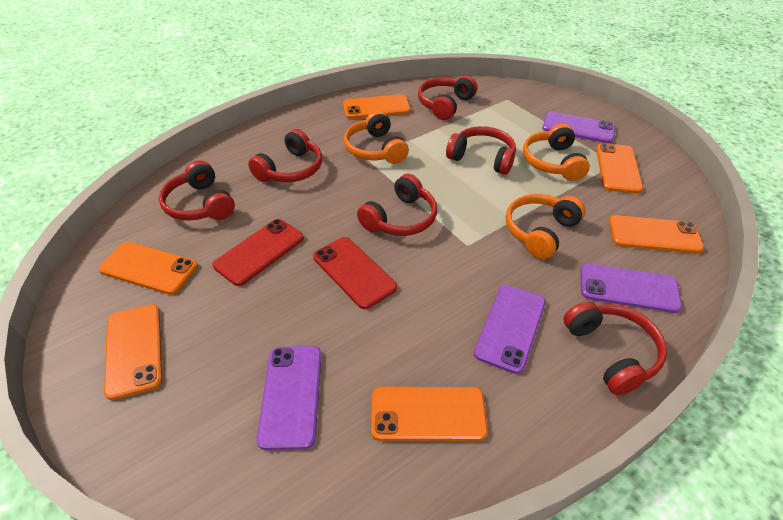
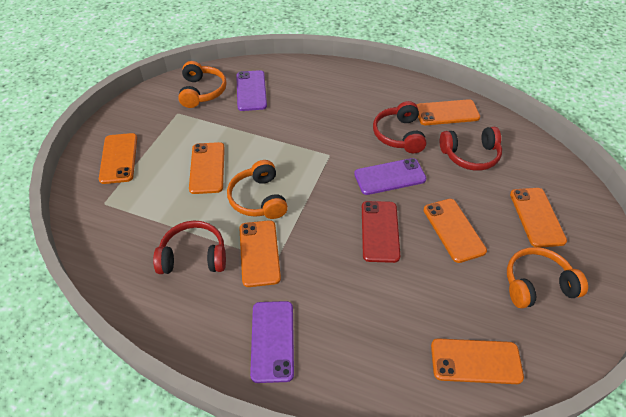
orange phone: [99,242,198,295] [104,304,162,400] [343,94,411,119] [371,387,488,441] [596,143,643,194] [609,215,704,253] = 6 -> [99,133,137,184] [189,142,225,194] [240,220,281,287] [416,99,480,125] [423,199,487,263] [431,338,524,384] [510,188,567,248] = 7
purple phone: [256,346,322,450] [474,285,546,374] [542,112,615,143] [580,263,682,313] = 4 -> [236,70,267,111] [250,301,294,383] [354,158,426,195] = 3
red headphones: [159,161,235,221] [248,129,322,182] [357,174,437,236] [418,76,477,120] [446,126,516,175] [563,301,667,395] = 6 -> [153,221,226,274] [373,101,427,153] [440,127,502,171] = 3
red phone: [213,219,304,286] [313,237,397,309] = 2 -> [362,201,400,263] = 1

